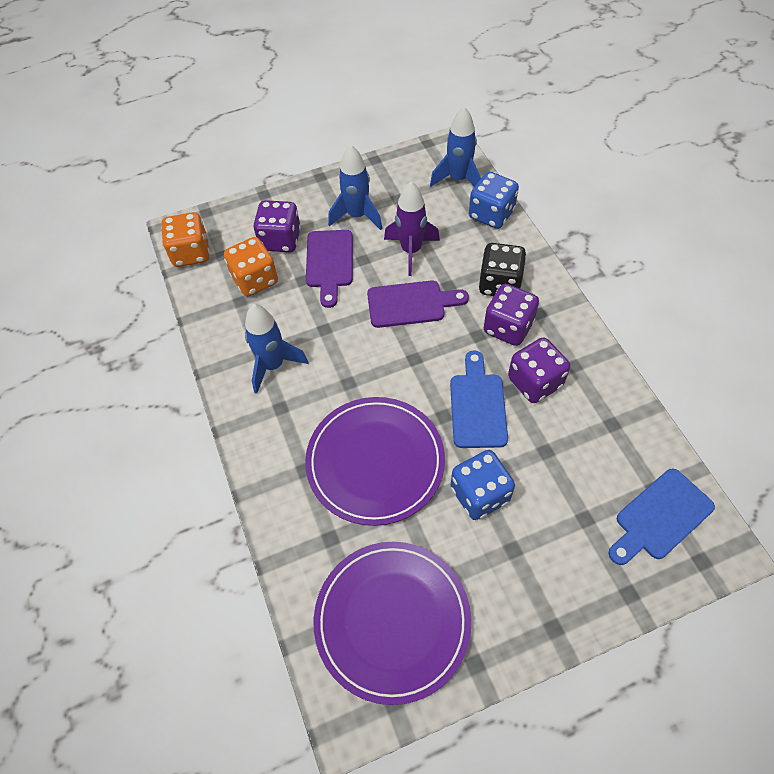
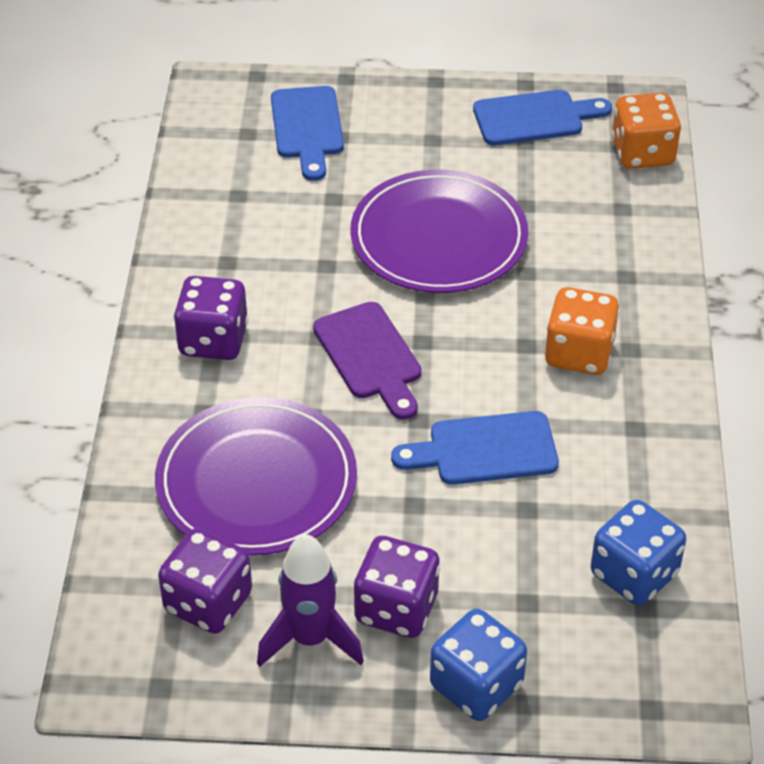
black dice: [478,243,526,296] = 1 -> none = 0
blue cutting board: [450,351,508,448] [608,469,715,565] = 2 -> [271,86,344,181] [391,411,559,485] [473,90,612,145] = 3
blue rocket: [245,304,308,394] [328,145,383,230] [430,107,481,187] = 3 -> none = 0
purple cutting board: [306,230,353,308] [367,281,469,328] = 2 -> [313,302,421,420] = 1

